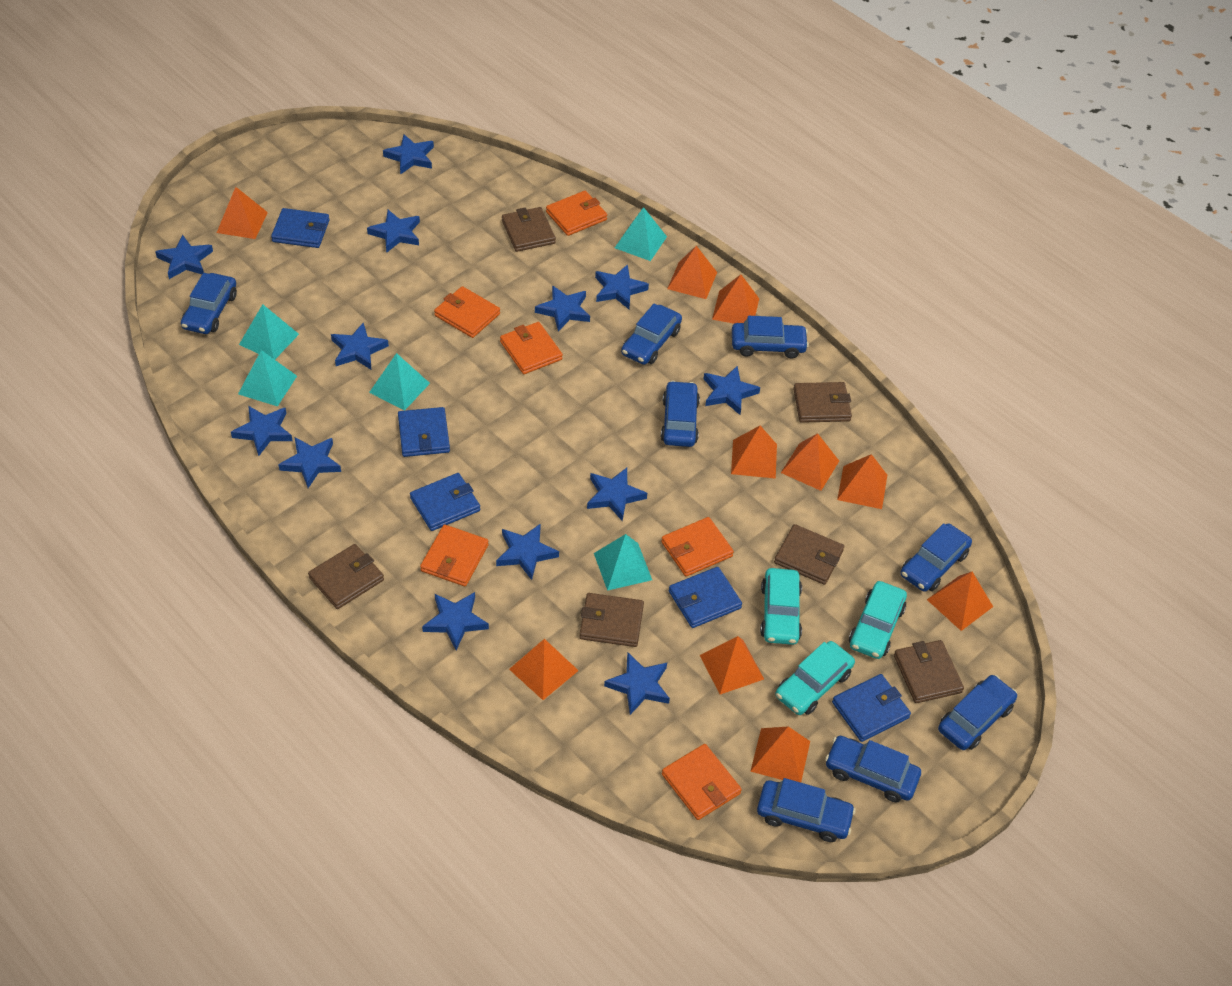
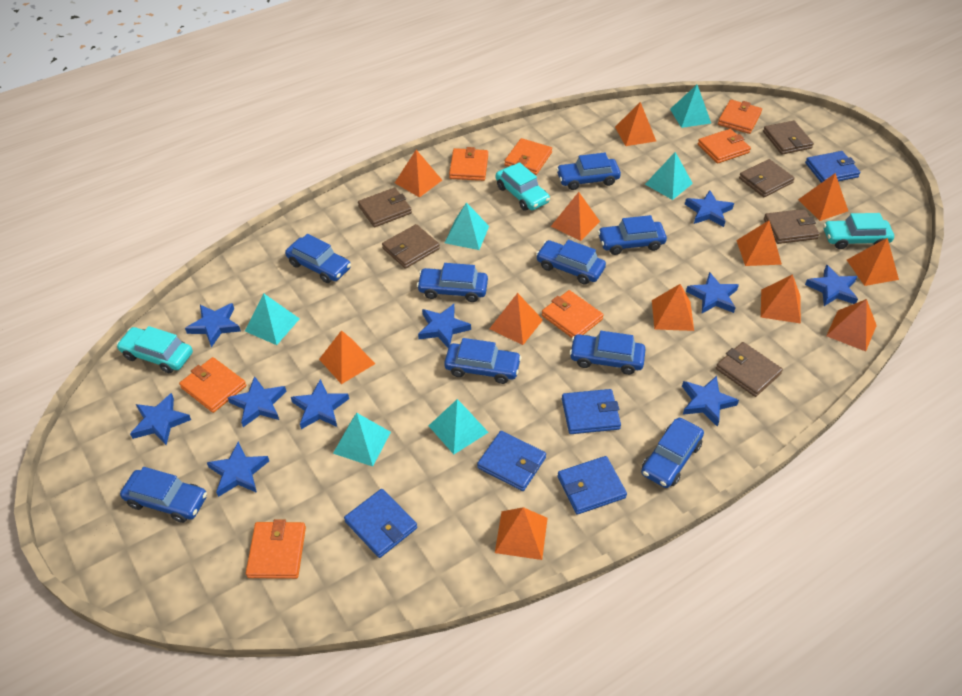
blue car: [181,273,237,334] [621,304,682,365] [661,381,700,447] [732,316,809,359] [757,778,856,842] [825,736,921,802] [901,523,972,592] [938,675,1017,750] = 8 -> [120,467,207,523] [285,234,351,283] [417,263,488,302] [444,338,522,384] [536,240,606,285] [556,153,621,190] [569,331,646,375] [598,215,667,255] [641,418,704,488] = 9
blue star: [155,235,213,279] [231,406,293,456] [278,437,341,488] [331,323,389,369] [367,210,420,253] [383,134,434,175] [422,592,489,650] [496,524,559,580] [535,285,590,331] [587,468,647,521] [595,264,649,309] [604,653,670,715] [704,366,760,415] = 13 -> [130,393,191,445] [185,303,241,347] [207,442,269,497] [228,376,287,427] [291,379,349,429] [418,304,471,348] [682,376,739,427] [685,190,734,227] [686,272,739,313] [805,265,858,306] = 10
orange pyramid: [217,187,268,239] [509,639,579,700] [667,246,717,299] [700,636,764,695] [712,274,759,324] [731,426,777,479] [750,727,810,783] [781,433,839,491] [837,454,887,509] [927,572,993,631] = 10 -> [319,330,375,384] [395,150,442,198] [489,293,543,345] [495,507,548,560] [551,192,600,241] [615,102,656,146] [652,284,694,331] [736,220,782,266] [761,274,801,324] [798,173,848,221] [826,299,877,351] [847,238,899,286] = 12
orange wallet: [420,525,489,586] [434,286,500,338] [500,322,563,374] [546,191,607,236] [661,517,734,577] [662,744,742,820] = 6 -> [179,357,246,413] [246,519,306,579] [449,147,488,181] [504,138,552,175] [541,290,604,338] [698,129,751,164] [718,100,762,134] = 7
turquoise pyramid: [238,350,297,406] [239,304,299,360] [369,353,430,411] [594,534,652,591] [615,207,667,261] = 5 -> [245,294,300,345] [333,413,391,466] [429,399,489,454] [445,202,489,250] [645,152,693,200] [670,85,711,128] = 6

